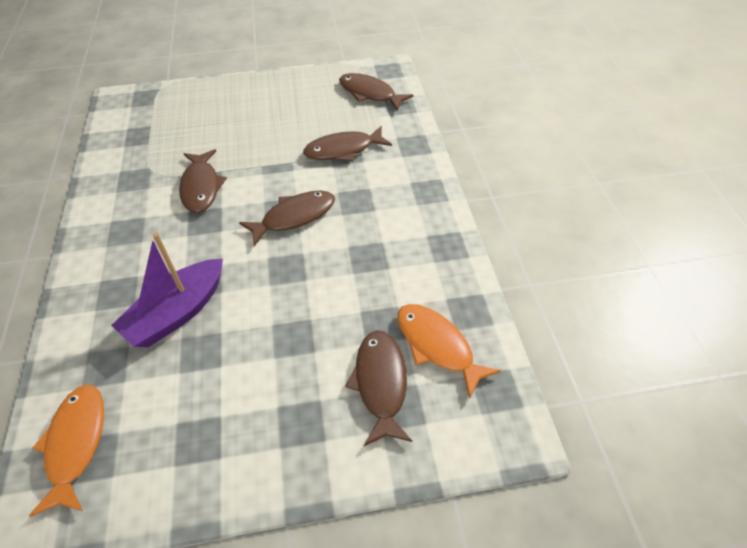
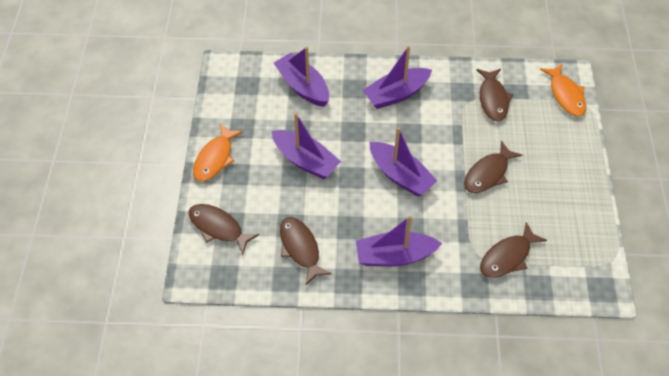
purple boat: [111,233,223,347] = 1 -> [271,113,341,179] [274,46,329,107] [356,216,442,266] [363,46,432,109] [370,127,437,197] = 5

